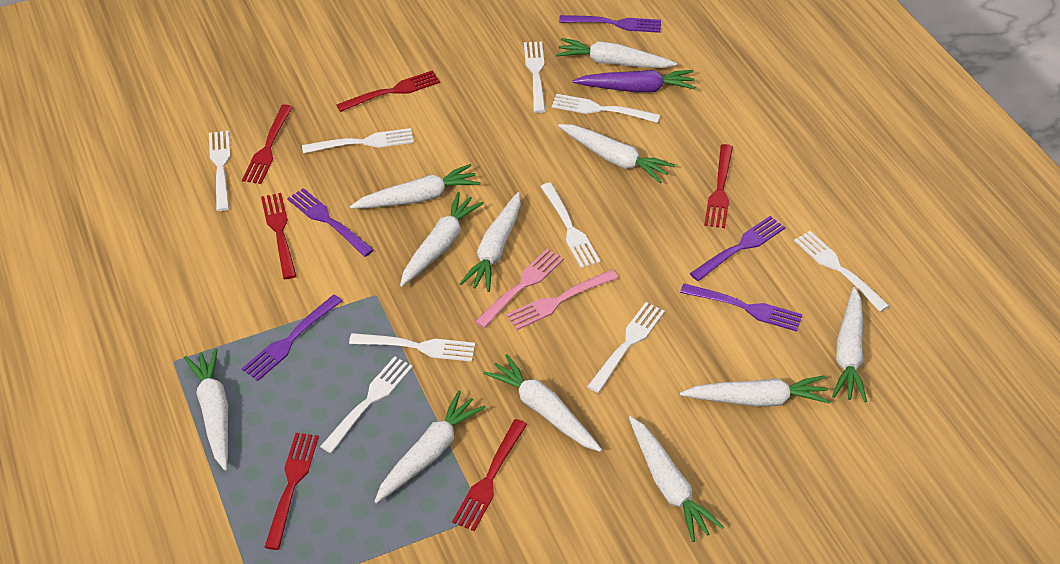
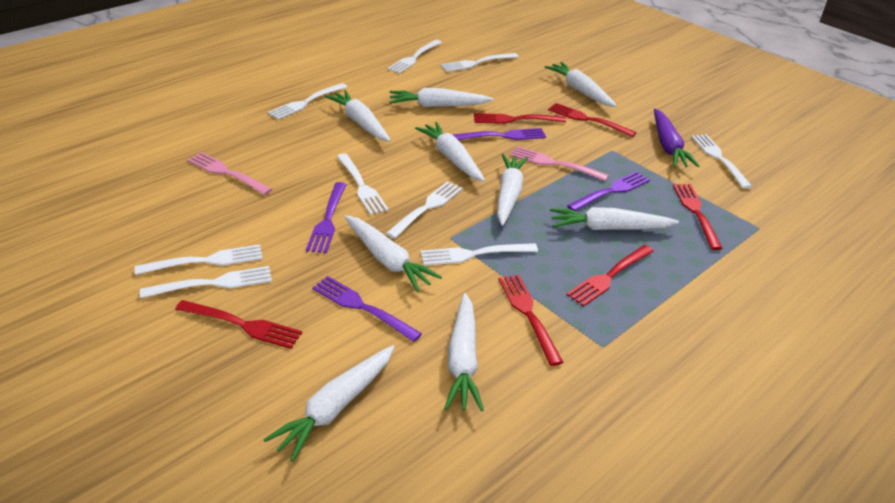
purple fork: [242,295,342,381] [287,188,374,257] [559,15,661,33] [680,283,803,331] [690,216,785,281] = 5 -> [306,182,347,253] [312,276,422,342] [453,128,546,140] [567,171,650,211] = 4
white carrot: [184,348,228,471] [350,164,480,209] [374,391,486,503] [400,192,484,287] [459,192,521,292] [483,354,602,452] [556,38,677,68] [558,124,675,183] [629,416,724,542] [680,375,831,407] [832,287,867,402] = 11 -> [263,345,394,462] [325,90,391,142] [344,215,442,292] [389,88,493,107] [415,122,485,182] [444,293,484,412] [497,154,528,226] [545,62,617,107] [550,207,679,230] = 9

